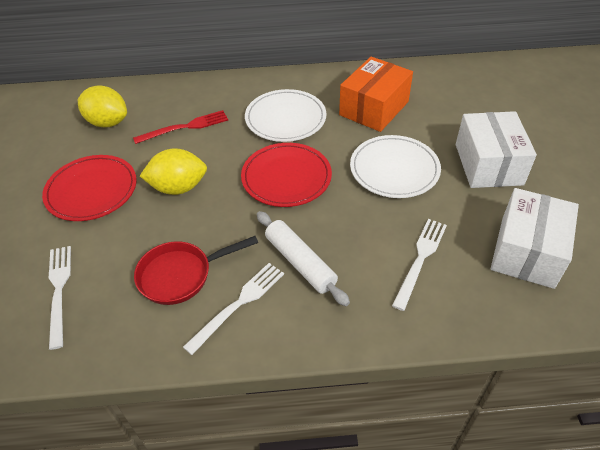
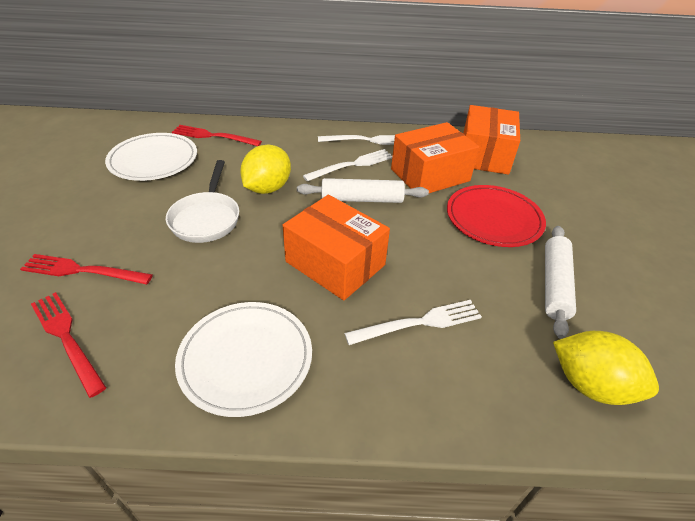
orange box: [339,57,413,132] = 1 -> [283,195,390,300] [391,122,479,193] [463,105,520,175] = 3
red fork: [133,110,228,144] = 1 -> [20,254,153,285] [31,292,107,398] [172,125,262,146] = 3
red pan: [134,236,258,305] = 1 -> none = 0
red plate: [42,155,137,221] [241,143,332,207] = 2 -> [447,185,546,247] = 1
white box: [456,111,537,188] [491,188,579,289] = 2 -> none = 0
white pan: none = 0 -> [166,160,239,243] = 1
white rolling pin: [257,211,350,306] = 1 -> [297,178,429,203] [545,226,576,339] = 2

